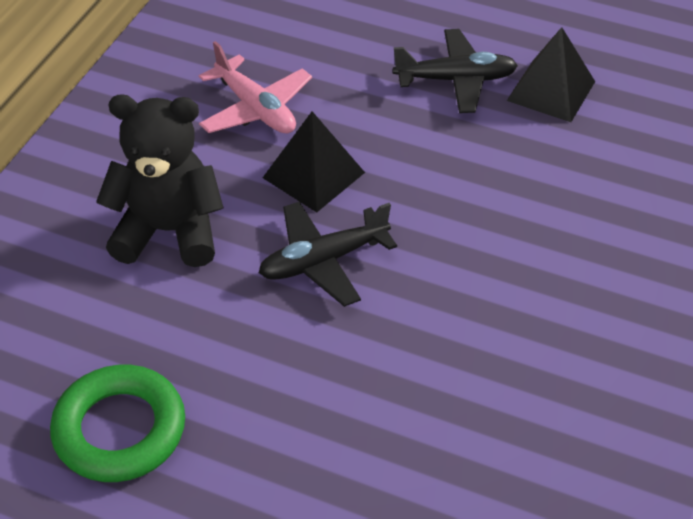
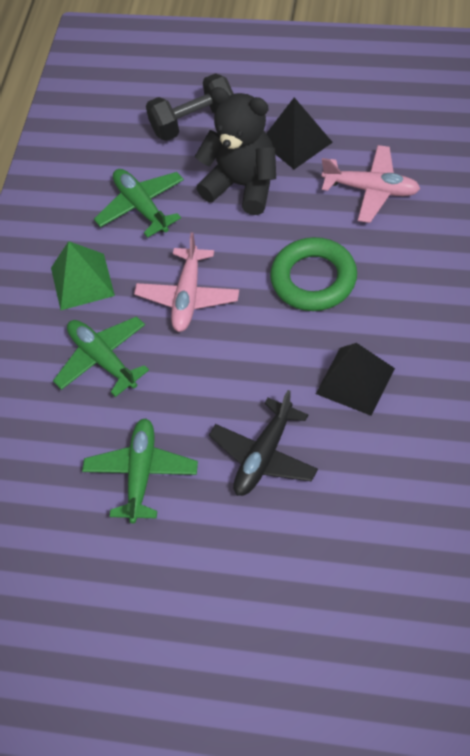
black dumbbell: none = 0 -> [146,73,234,141] = 1
black plane: [259,202,397,307] [393,29,518,113] = 2 -> [209,390,318,496] = 1
green plane: none = 0 -> [53,316,149,397] [82,418,198,523] [94,169,184,238] = 3
green pyramid: none = 0 -> [51,241,115,310] = 1
pink plane: [199,41,312,133] = 1 -> [134,232,239,332] [322,145,420,223] = 2

